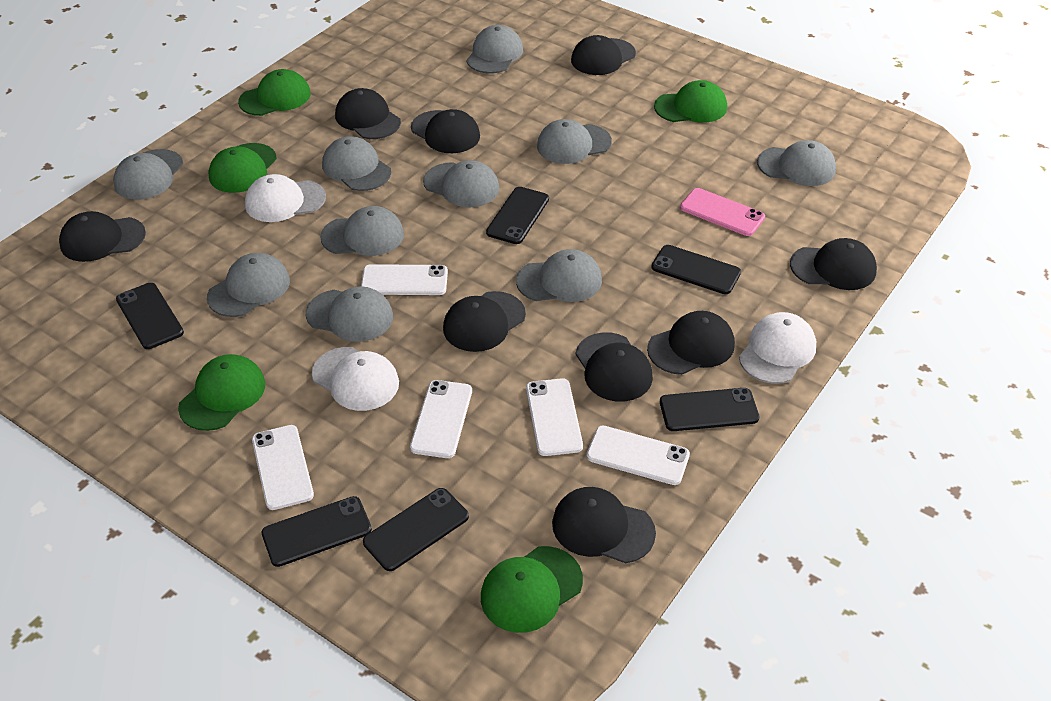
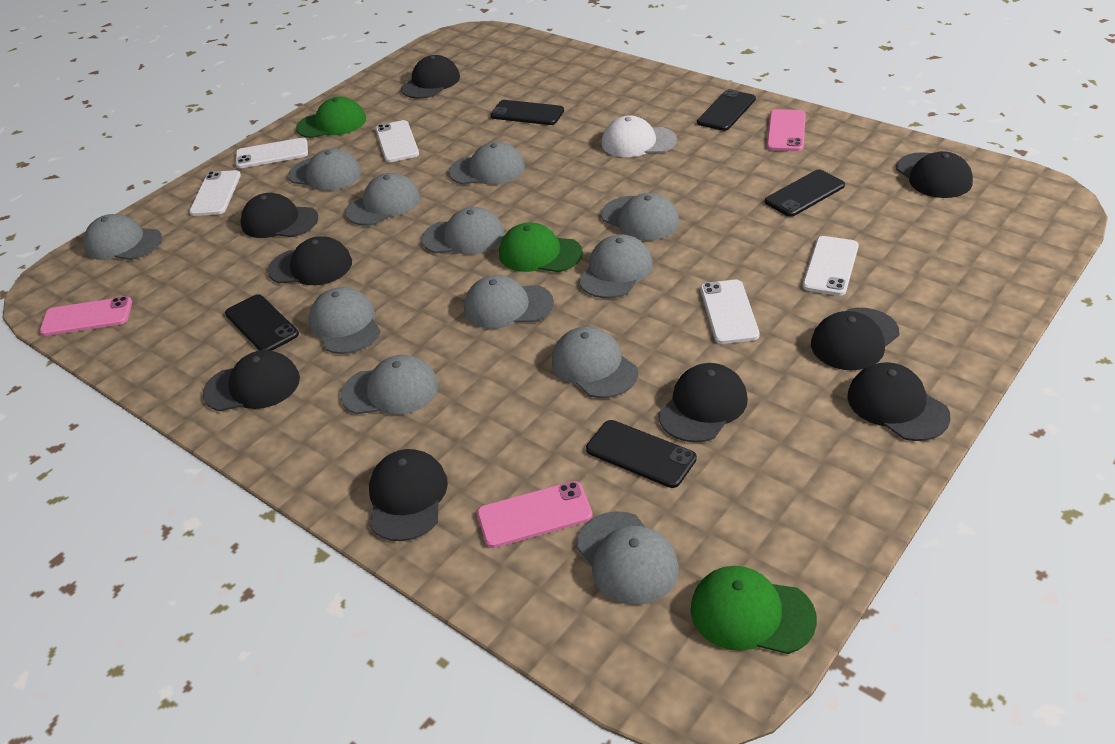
black phone: [116,283,184,349] [262,496,372,567] [363,488,469,571] [486,187,549,244] [651,245,741,294] [660,388,759,431] = 6 -> [225,294,299,351] [490,100,564,125] [586,420,697,488] [697,89,756,131] [765,169,845,217] = 5
green cap: [178,354,265,431] [208,143,277,193] [238,69,311,116] [481,546,583,633] [654,80,727,123] = 5 -> [296,97,366,138] [499,222,583,272] [691,566,817,654] = 3
grey cap: [113,149,183,200] [207,253,290,317] [306,286,393,342] [320,206,404,256] [322,136,391,191] [423,160,500,207] [466,25,523,74] [516,249,602,302] [537,119,612,164] [757,140,836,186] = 10 -> [83,214,162,260] [288,148,361,191] [309,287,381,354] [340,355,438,415] [345,173,420,226] [422,207,504,255] [448,142,525,185] [464,275,554,329] [552,326,638,398] [577,511,679,605] [579,235,653,298] [601,193,679,241] = 12
pink phone: [680,188,765,236] = 1 -> [40,296,132,336] [477,481,593,548] [767,109,806,151] = 3
white cap: [245,174,326,222] [312,347,399,411] [739,312,816,384] = 3 -> [601,115,677,157] = 1

